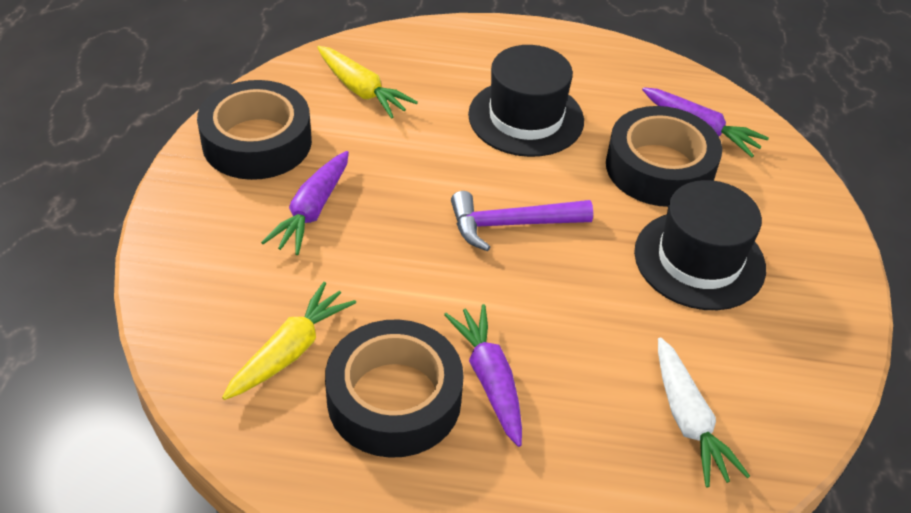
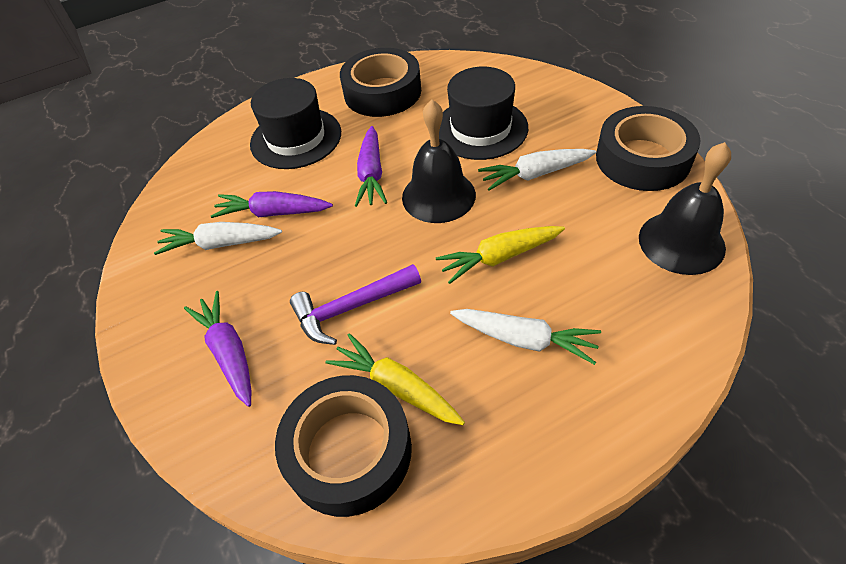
black bell: none = 0 -> [402,99,476,223] [639,142,731,275] = 2
white carrot: [658,337,750,487] = 1 -> [154,222,282,255] [450,309,601,365] [478,149,596,191] = 3

